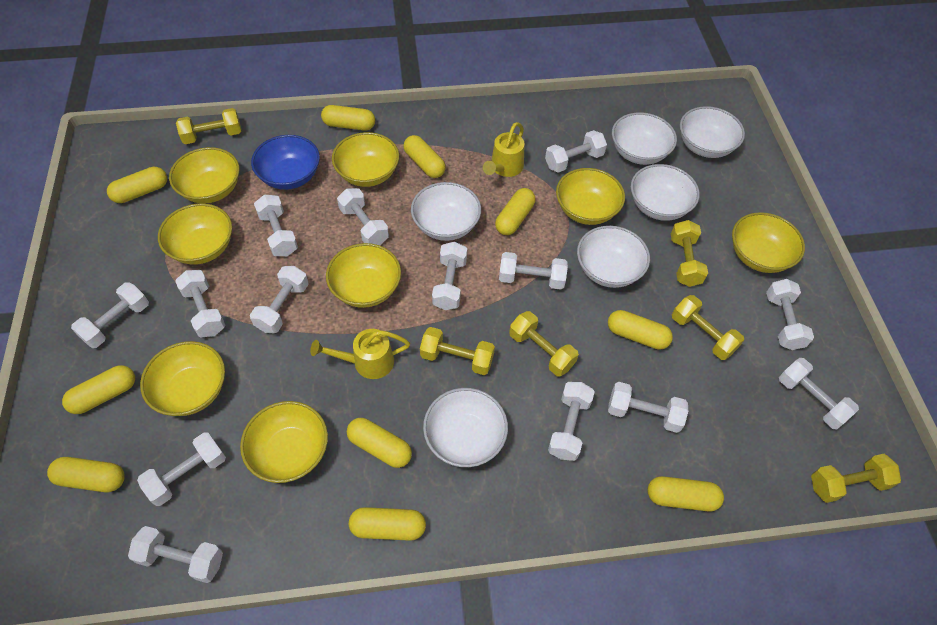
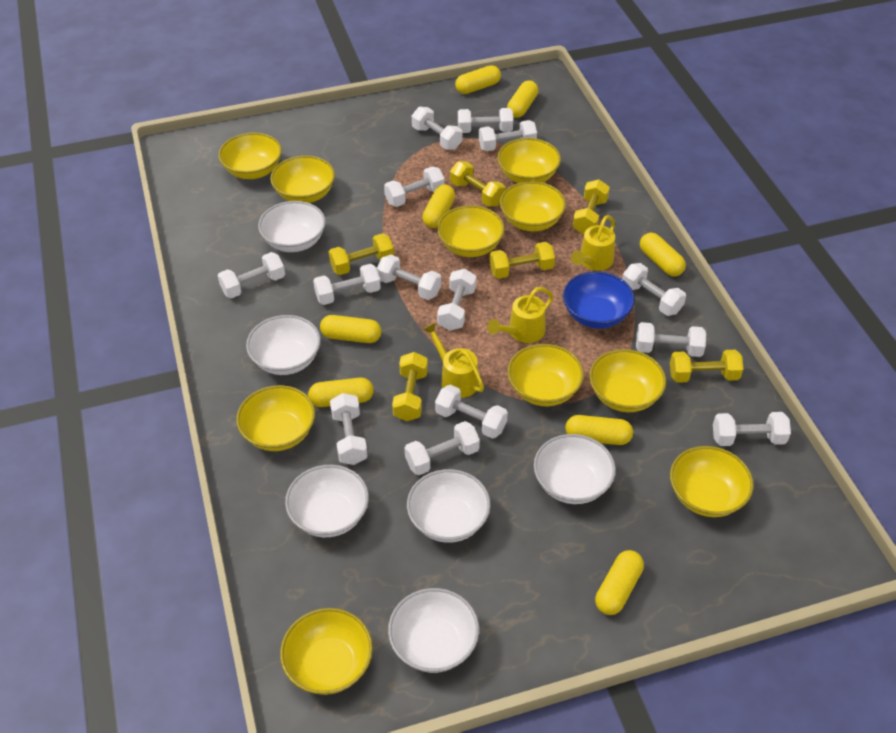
yellow bowl: [140,341,225,416] [158,203,232,265] [169,147,240,204] [240,401,328,483] [326,243,401,308] [332,132,399,187] [556,168,625,225] [732,212,805,273] = 8 -> [219,133,282,179] [236,385,315,451] [270,156,335,203] [280,608,373,695] [437,205,505,257] [497,138,561,183] [500,181,566,231] [508,344,584,406] [589,349,666,412] [670,446,754,517] = 10
yellow capsule: [47,457,125,492] [62,365,135,414] [107,167,167,203] [321,105,375,131] [347,418,412,468] [349,507,426,541] [403,135,446,178] [495,188,535,235] [608,310,673,350] [648,476,724,512] = 10 -> [308,378,374,407] [320,315,382,343] [422,184,455,228] [455,65,501,94] [507,80,538,118] [565,415,633,445] [595,550,644,615] [640,233,686,276] = 8
yellow watering can: [310,329,410,379] [483,122,525,177] = 2 -> [422,322,484,398] [487,287,553,343] [571,215,615,271] = 3

